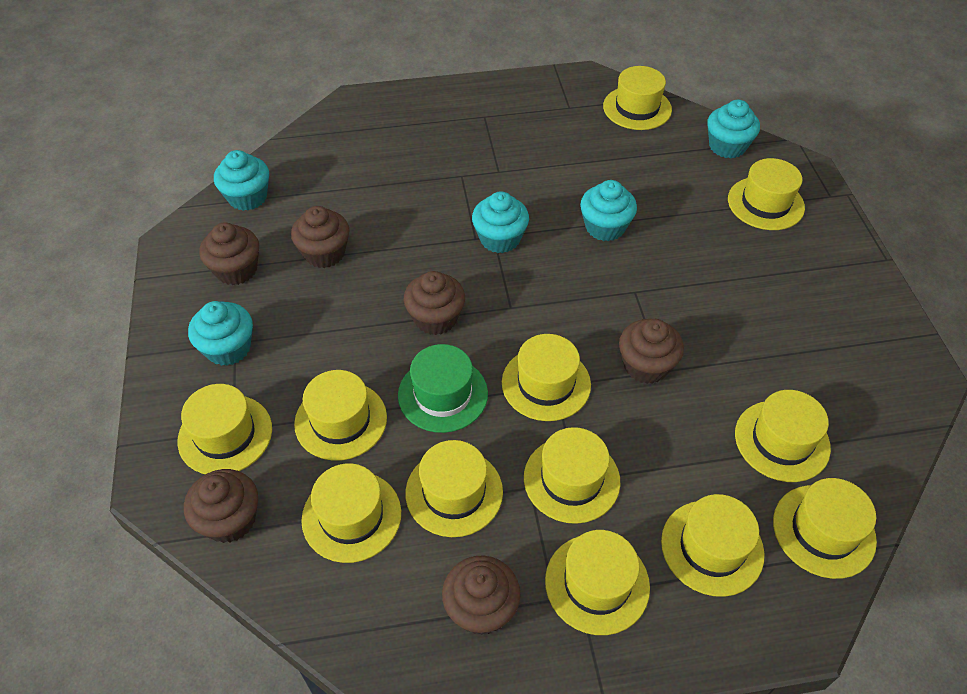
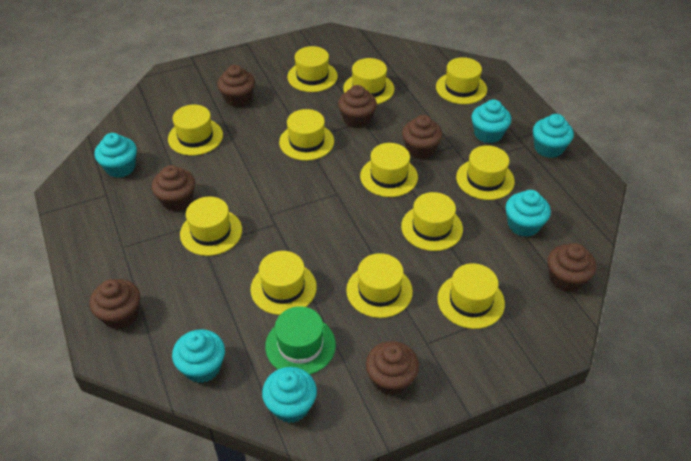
brown cupcake: [184,469,258,543] [199,223,259,285] [291,206,349,268] [403,271,465,335] [442,555,521,635] [619,319,684,384] = 6 -> [89,279,140,329] [152,165,195,211] [217,65,255,107] [338,85,377,128] [366,341,419,395] [402,115,443,159] [548,243,596,292] = 7
turquoise cupcake: [188,301,253,366] [214,150,269,211] [472,191,529,253] [580,180,637,241] [707,99,760,159] = 5 -> [94,133,137,178] [172,329,225,383] [262,367,317,423] [472,99,511,143] [506,190,551,237] [533,114,574,158] = 6

